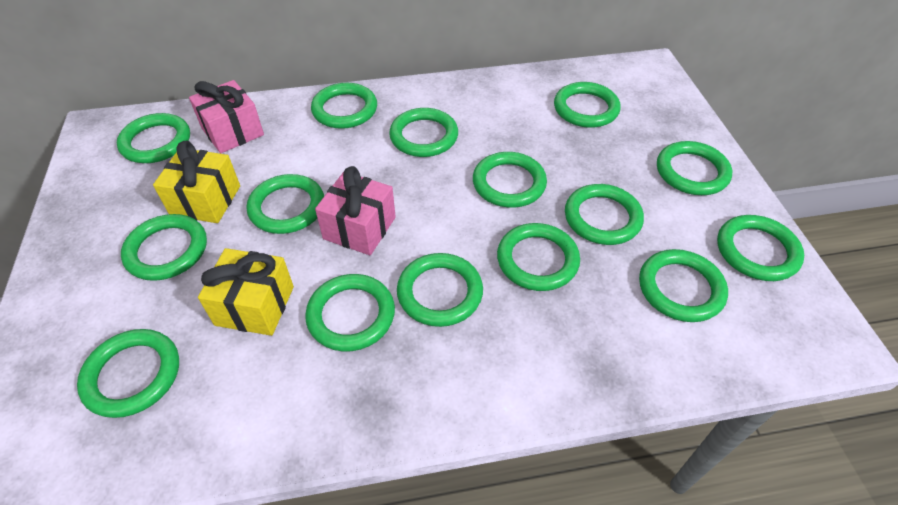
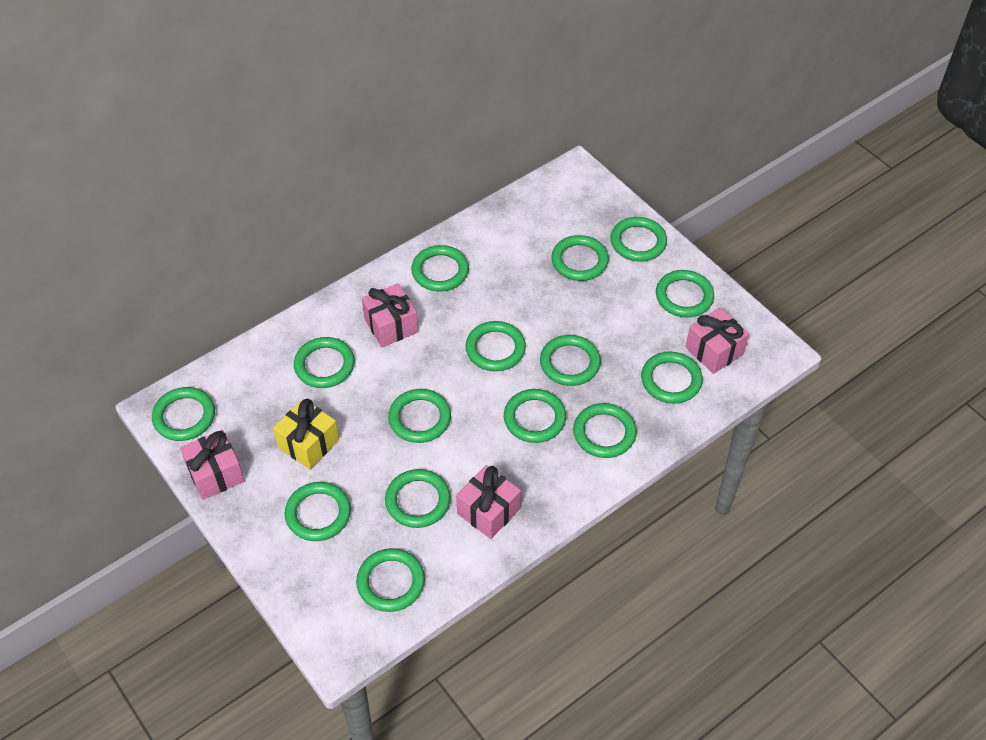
pink gift: [189,80,264,153] [315,166,396,255] = 2 -> [180,430,245,500] [362,283,418,347] [456,465,521,539] [685,307,749,374] = 4
yellow gift: [153,141,240,223] [198,248,294,336] = 2 -> [273,399,339,469] = 1

